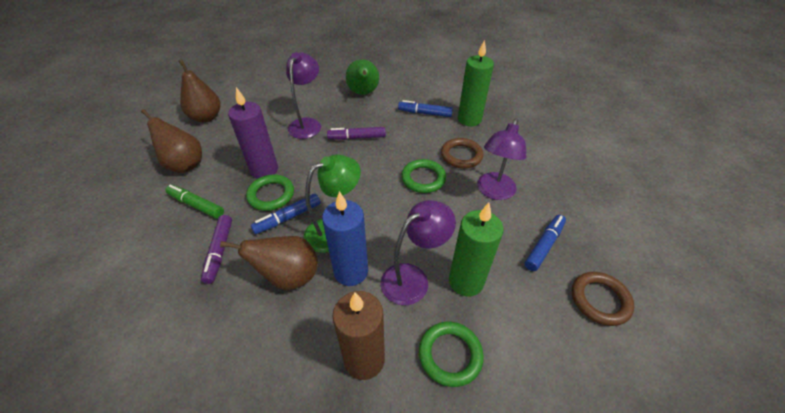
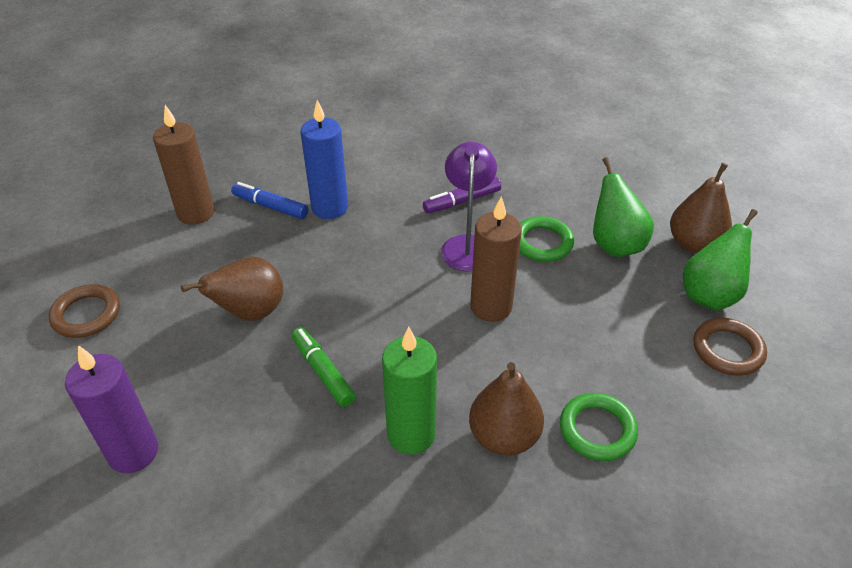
blue marker: [251,194,321,234] [398,100,453,117] [525,215,566,271] = 3 -> [231,182,308,219] = 1
brown candle: [332,291,385,380] = 1 -> [153,105,215,225] [470,196,522,322] = 2
green candle: [449,203,504,296] [458,40,494,126] = 2 -> [382,327,437,455] = 1
green lamp: [304,154,361,253] = 1 -> none = 0
green pear: [346,59,379,95] = 1 -> [593,157,654,257] [683,209,757,310] = 2
green ring: [246,175,294,211] [401,159,446,193] [419,322,484,387] = 3 -> [519,216,574,262] [560,393,638,461] = 2
purple lamp: [286,52,321,139] [381,200,456,305] [477,118,526,200] = 3 -> [441,142,497,272] = 1
purple marker: [201,215,232,284] [327,127,386,140] = 2 -> [423,177,501,213] = 1

